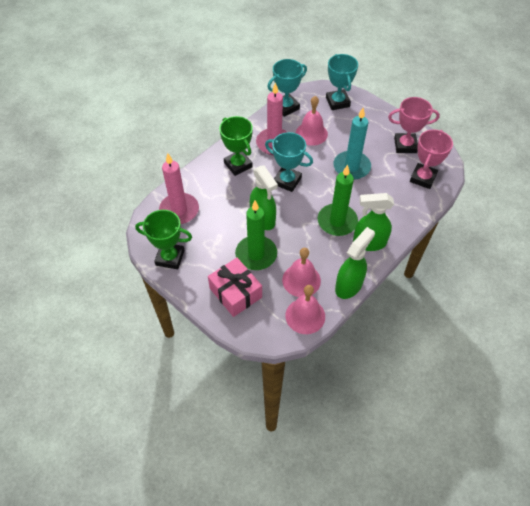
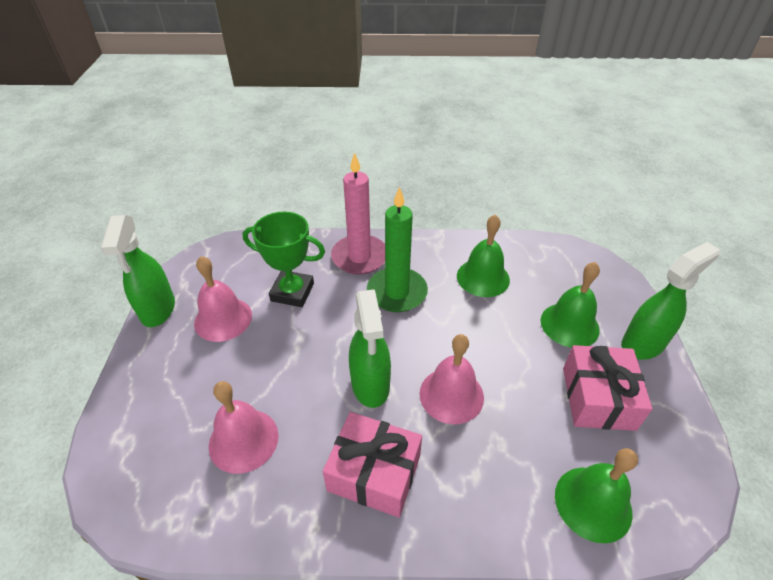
green bell: none = 0 -> [457,214,510,297] [541,262,600,348] [555,448,638,543] = 3
green candle: [235,200,277,270] [318,165,358,236] = 2 -> [367,187,428,312] = 1
green trophy: [135,210,192,269] [220,116,253,176] = 2 -> [243,212,325,307] = 1
pink candle: [159,153,199,224] [256,82,287,155] = 2 -> [331,152,385,275] = 1
pink gift: [208,258,262,317] = 1 -> [323,412,422,518] [563,345,652,431] = 2
pink trophy: [388,97,440,153] [410,129,453,189] = 2 -> none = 0
turquoise candle: [333,108,371,180] = 1 -> none = 0
turquoise trophy: [265,132,313,192] [267,59,307,117] [326,54,358,110] = 3 -> none = 0

